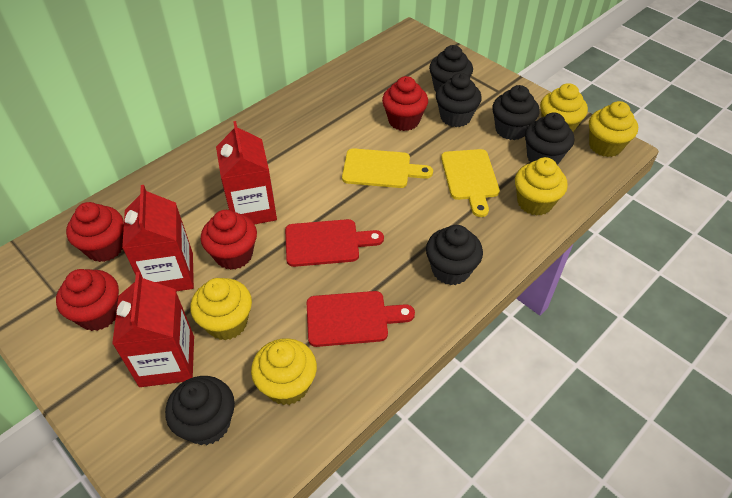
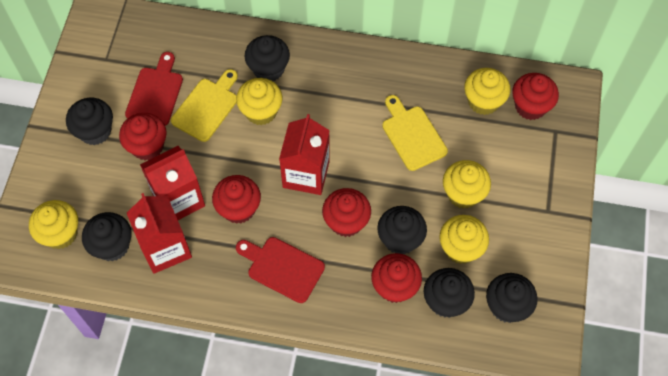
red cupcake: [56,269,119,331] [66,202,124,262] [201,210,257,270] [382,76,428,131] = 4 -> [119,113,167,160] [212,175,261,224] [322,188,371,237] [371,253,422,303] [512,73,559,120] = 5

